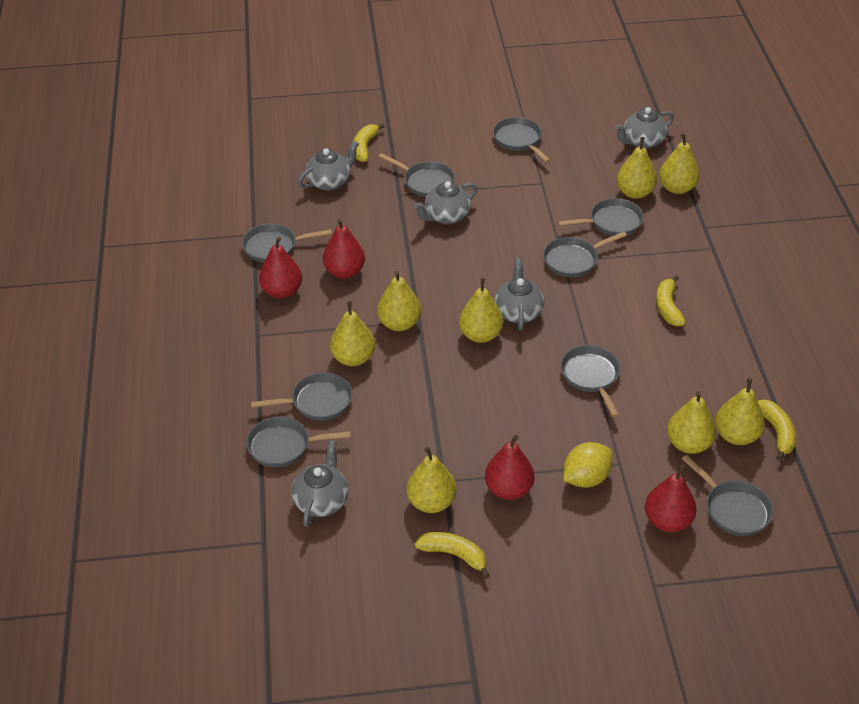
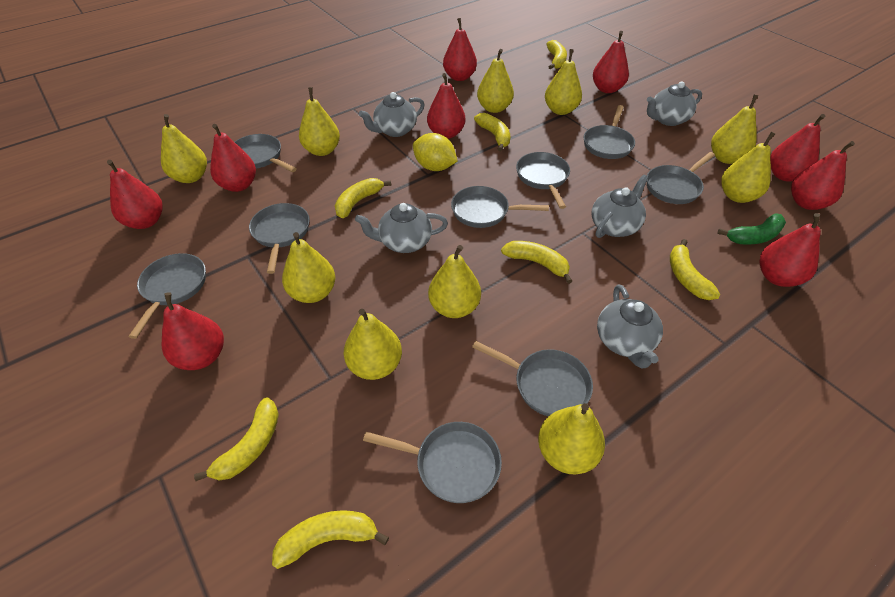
green banana: none = 0 -> [717,214,786,245] = 1
red pear: [259,237,302,299] [323,219,365,279] [485,435,535,500] [645,465,697,532] = 4 -> [107,160,163,229] [162,292,224,370] [210,124,256,192] [427,73,465,139] [443,18,477,81] [593,31,629,93] [760,213,821,287] [770,114,825,181] [791,141,855,210] = 9
yellow banana: [353,123,385,162] [415,532,490,579] [656,275,686,326] [758,399,796,461] = 4 -> [194,397,279,481] [272,510,389,569] [335,178,391,218] [474,113,510,151] [501,241,572,284] [547,40,567,69] [670,239,720,300] = 7
yellow pear: [330,301,375,366] [377,271,421,331] [406,447,457,513] [459,278,503,343] [617,137,657,199] [659,133,700,194] [667,391,716,454] [715,378,765,445] = 8 -> [161,114,207,183] [282,232,335,303] [299,87,340,156] [344,309,402,380] [428,245,481,318] [477,49,514,113] [538,403,605,474] [545,49,582,115] [711,95,758,164] [721,132,775,203] = 10

